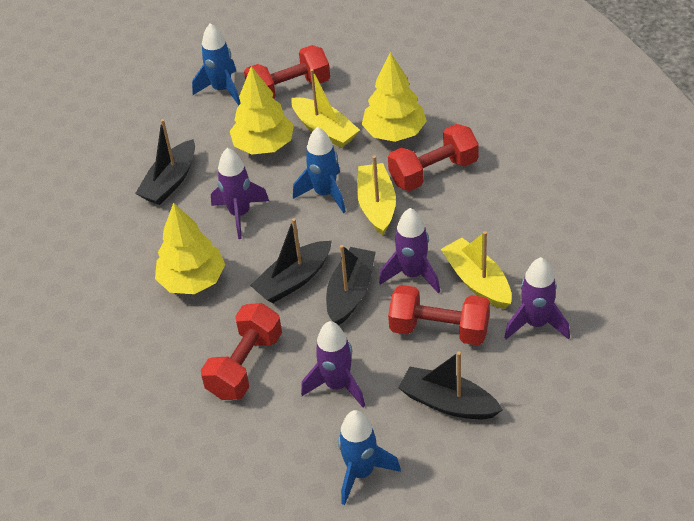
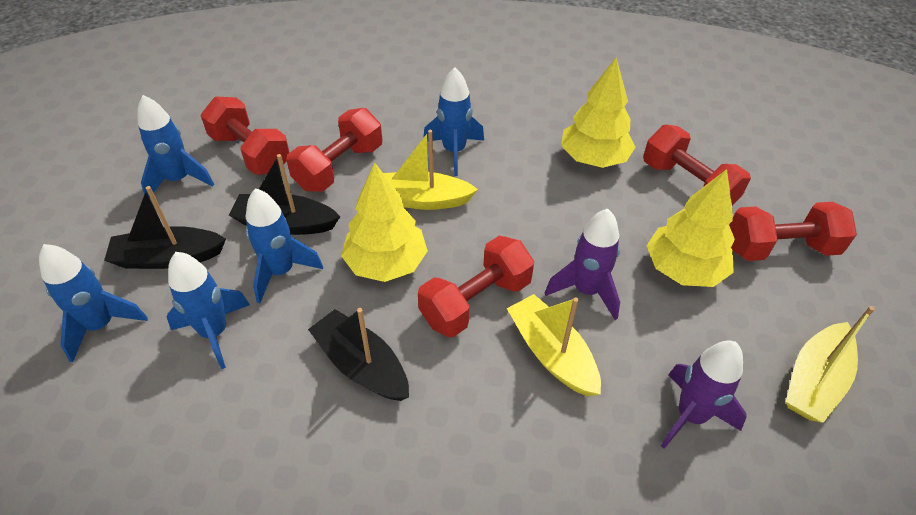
black boat: [135,119,195,205] [250,218,332,303] [326,245,376,325] [399,351,503,419] = 4 -> [104,186,226,269] [229,154,340,235] [308,308,409,401] = 3
blue rocket: [192,23,240,106] [293,127,346,213] [338,410,401,505] = 3 -> [39,244,148,363] [137,95,214,198] [166,252,250,369] [246,188,323,303] [423,67,484,176] = 5
purple rocket: [211,148,269,239] [301,321,365,407] [379,208,440,293] [504,257,570,340] = 4 -> [545,209,620,320] [661,341,747,449] = 2
red dumbbell: [201,303,282,400] [244,45,330,99] [388,124,479,191] [388,285,490,345] = 4 -> [200,96,290,175] [286,108,382,192] [418,236,534,337] [643,125,751,206] [729,202,857,261] = 5

